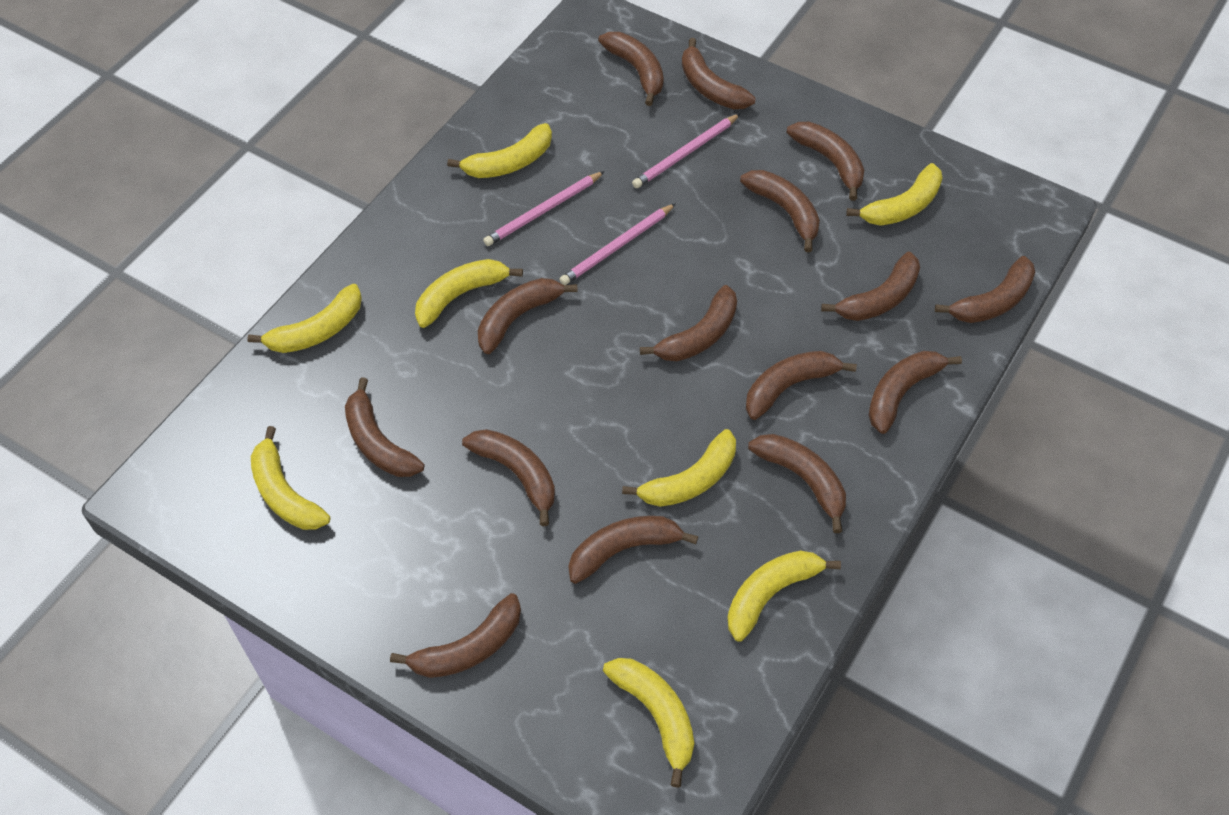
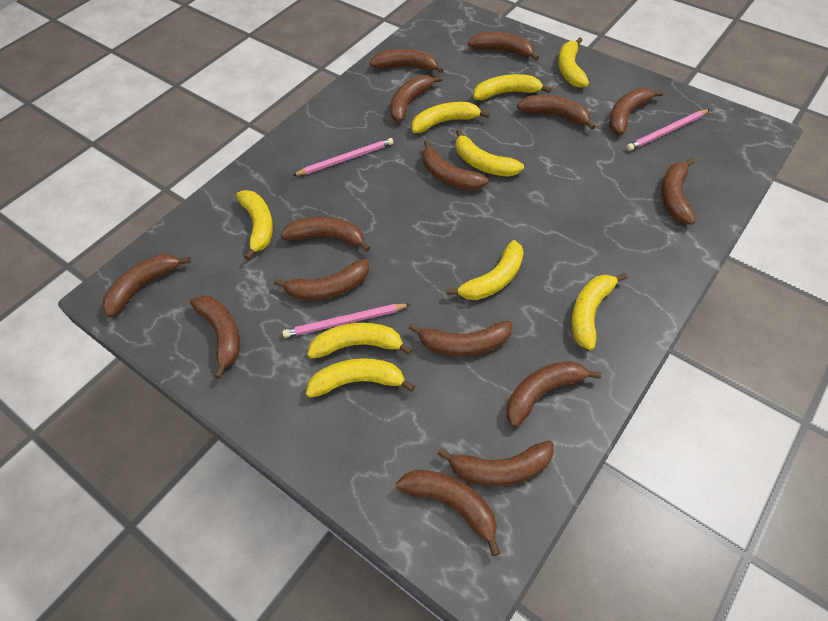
yellow banana: [247,284,362,353] [251,426,330,530] [415,259,523,328] [447,123,552,178] [603,658,694,788] [622,429,736,507] [727,551,841,641] [846,163,942,226] = 8 -> [236,190,273,260] [306,358,415,398] [307,323,413,359] [412,102,490,133] [447,240,524,300] [456,129,524,177] [474,74,551,100] [558,37,589,88] [571,273,627,350] = 9

